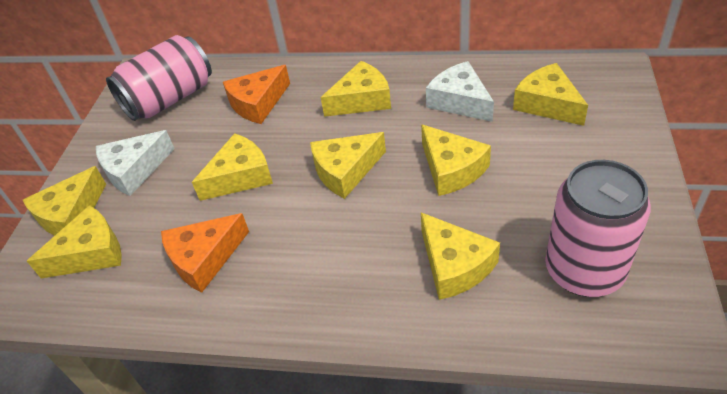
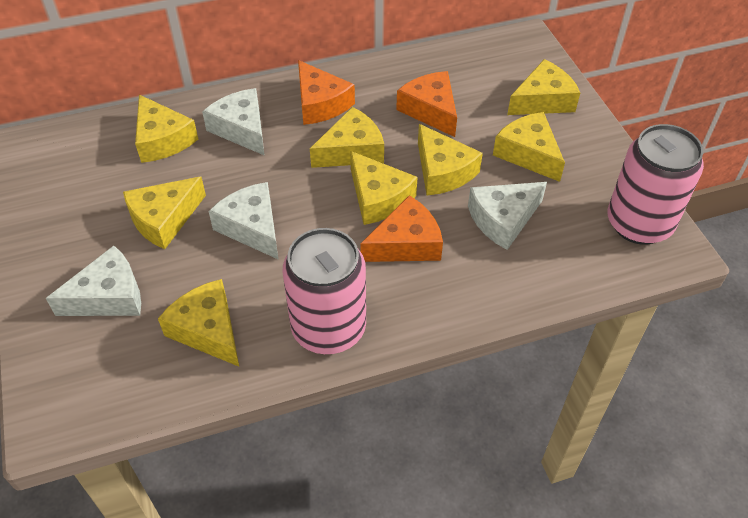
orange cheese: [161,213,249,293] [223,65,290,124] = 2 -> [298,60,355,125] [360,195,443,262] [396,71,457,137] = 3
white cheese: [96,130,175,196] [426,61,494,122] = 2 -> [46,246,141,316] [202,88,265,156] [208,182,279,260] [468,182,547,250] = 4

